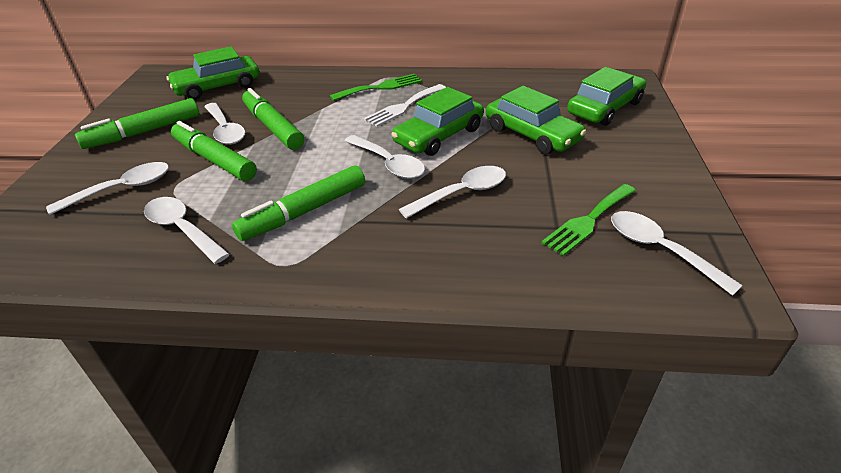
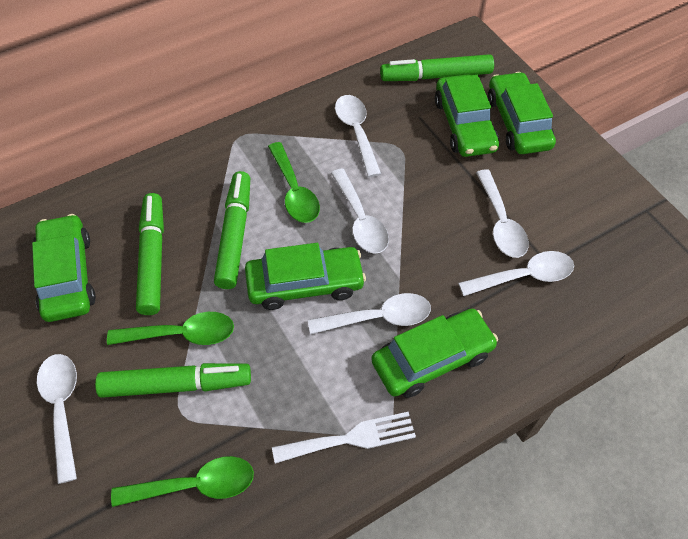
green car: [166,46,259,100] [392,87,484,156] [486,86,586,155] [567,67,646,126] = 4 -> [32,214,96,322] [245,243,366,310] [371,309,498,398] [435,74,499,157] [488,72,556,154] = 5
green fork: [330,74,422,101] [541,184,636,256] = 2 -> none = 0
green spoon: none = 0 -> [107,312,234,345] [111,456,254,507] [268,142,320,223] = 3

